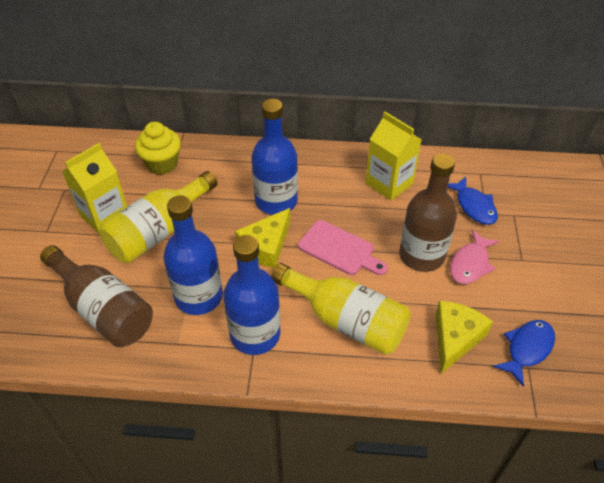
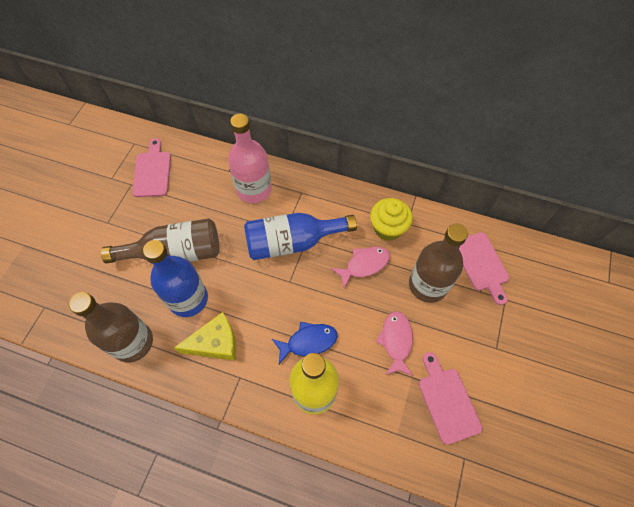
blue bottle: [163,195,223,315] [223,235,280,355] [251,99,298,215] = 3 -> [143,240,208,317] [244,213,357,260] = 2
blue fish: [448,176,498,225] [493,320,555,387] = 2 -> [272,322,338,364] = 1
brown bottle: [40,245,153,347] [399,153,457,272] = 2 -> [69,292,153,363] [101,218,220,264] [409,223,468,303] = 3
pink bottle: none = 0 -> [228,114,272,203] = 1
pink cutting board: [298,220,388,275] = 1 -> [132,138,171,197] [419,352,482,445] [459,232,509,305] = 3
pink fish: [450,229,499,284] = 1 -> [331,247,390,288] [376,311,413,376] = 2
yellow bottle: [100,171,218,263] [271,263,411,355] = 2 -> [289,353,339,415] = 1
yellow carton: [63,143,127,234] [365,112,422,201] = 2 -> none = 0
yellow cheese: [235,208,290,268] [436,300,493,374] = 2 -> [174,312,236,361] = 1

